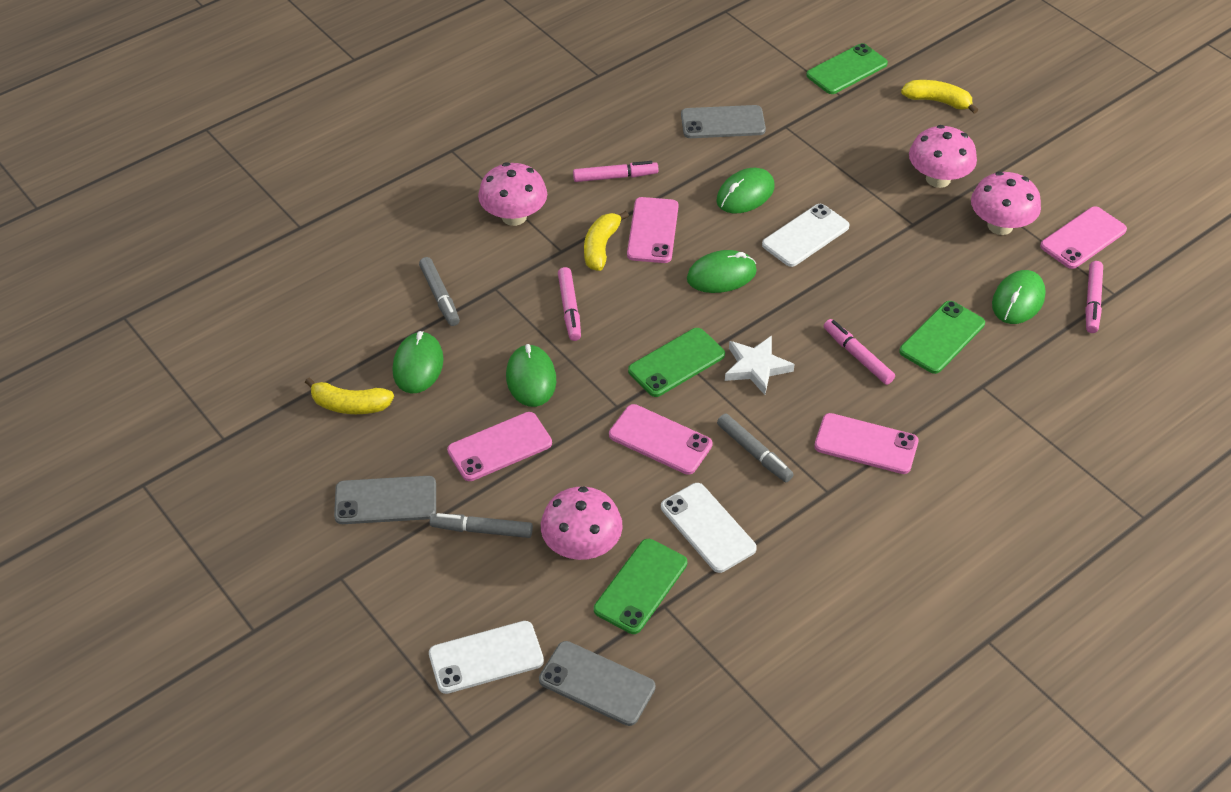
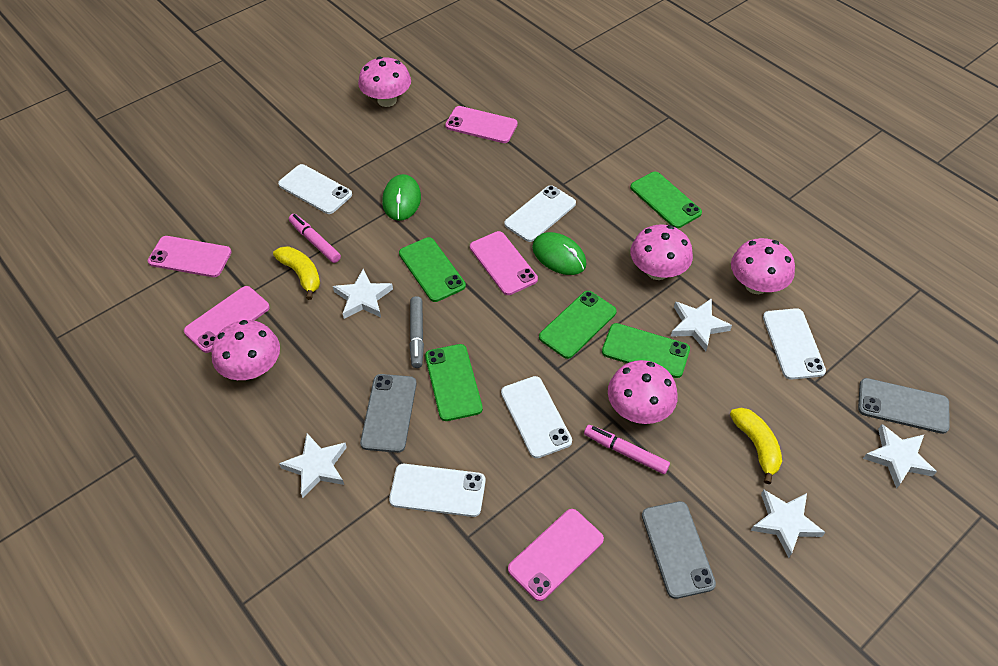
green mouse: [393,331,444,394] [506,344,556,407] [687,250,757,293] [716,168,775,213] [992,270,1046,324] = 5 -> [382,174,421,221] [532,232,586,275] = 2
green phone: [594,539,687,634] [628,328,725,397] [806,43,888,94] [899,301,985,374] = 4 -> [399,237,466,302] [425,344,483,421] [539,291,617,359] [602,323,690,378] [630,172,702,228] = 5
grey marker: [419,257,460,326] [430,513,533,538] [717,414,794,482] = 3 -> [410,296,424,368] = 1
pink marker: [558,267,581,341] [573,161,659,182] [824,319,895,385] [1085,261,1103,333] = 4 -> [289,214,341,263] [584,425,670,474] = 2
pink mushroom: [478,162,547,226] [541,486,623,560] [909,125,977,188] [971,172,1041,235] = 4 -> [211,320,280,380] [358,57,411,107] [608,360,678,424] [630,224,693,280] [731,238,795,294] = 5
white phone: [429,621,544,694] [661,483,757,573] [762,204,850,267] = 3 -> [278,164,352,214] [389,464,486,517] [501,376,572,458] [504,185,576,242] [763,308,826,380] = 5
white star: [725,336,795,395] = 1 -> [279,433,347,498] [333,269,393,319] [671,298,732,351] [751,489,826,558] [863,424,937,489] = 5
yellow banana: [305,378,394,414] [584,211,629,271] [901,80,978,114] = 3 -> [273,246,320,300] [730,407,782,484] = 2

